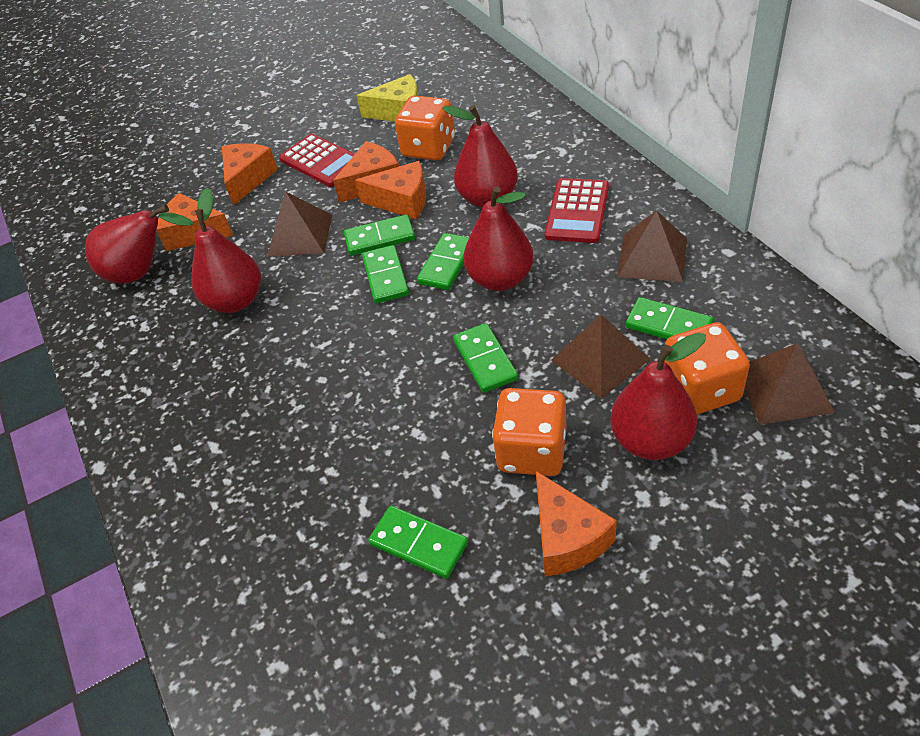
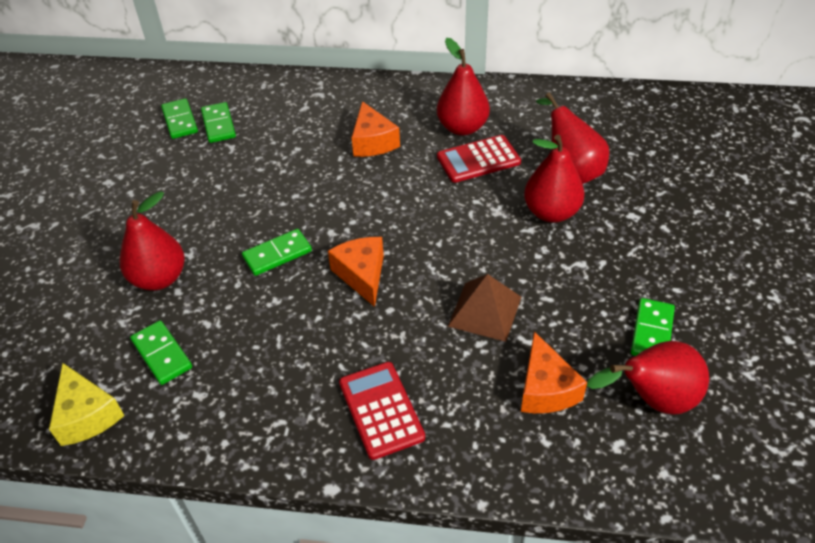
brown pyramid: [267,191,332,257] [551,314,650,399] [617,210,687,282] [745,343,835,425] = 4 -> [448,274,521,342] = 1
green domino: [344,214,415,256] [362,245,409,303] [368,506,468,579] [417,233,469,290] [453,323,518,393] [626,297,713,339] = 6 -> [130,321,192,385] [161,98,198,139] [201,102,236,143] [242,229,312,276] [631,298,675,356] = 5
orange cheese: [156,193,233,251] [222,143,278,206] [333,141,399,203] [355,161,426,219] [536,471,617,576] = 5 -> [328,237,384,307] [351,101,400,157] [521,331,587,413] = 3
orange dice: [395,96,455,161] [492,388,567,476] [664,322,750,415] = 3 -> none = 0

